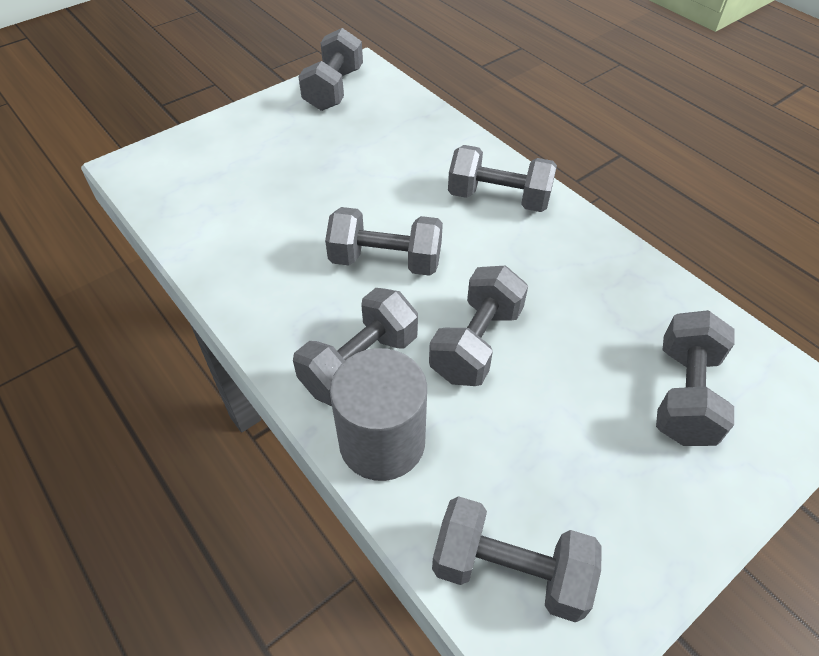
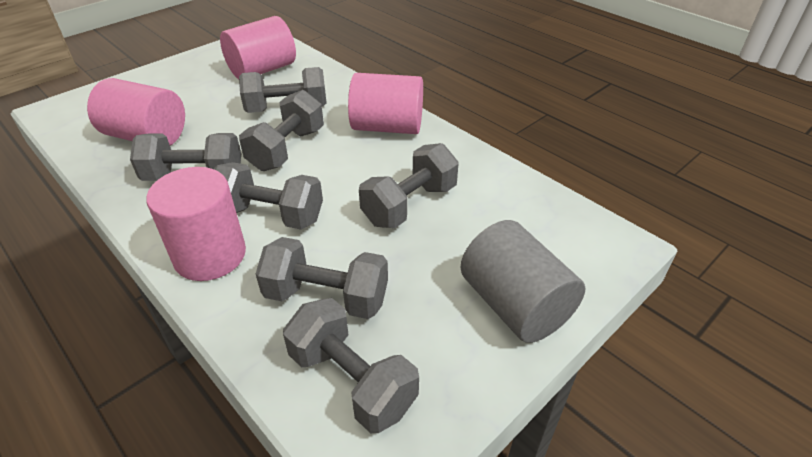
pink cylinder: none = 0 -> [87,78,185,145] [146,167,246,281] [220,16,296,79] [348,73,423,134] = 4

